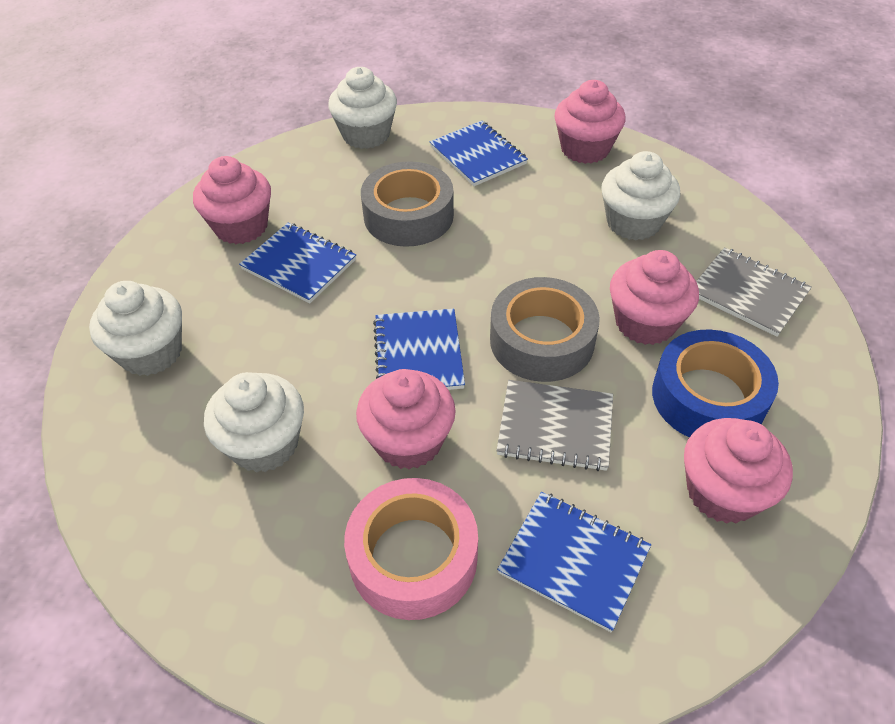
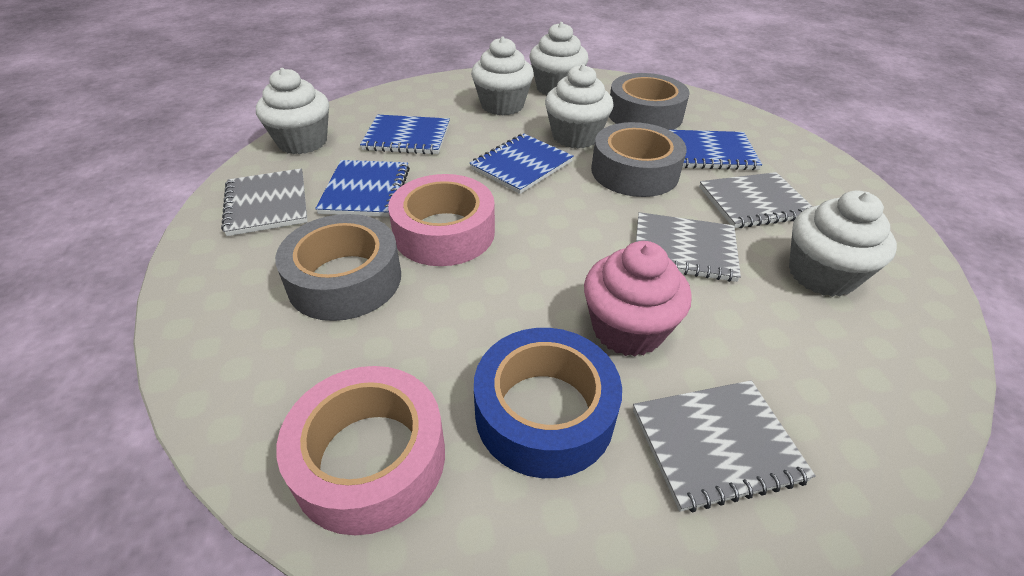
grey notebook: [496,380,613,471] [696,247,812,337] = 2 -> [221,168,308,236] [633,380,816,512] [636,212,741,282] [699,172,813,228] = 4
grey tape: [361,161,454,247] [490,277,600,382] = 2 -> [275,214,401,321] [591,122,687,197] [609,73,690,130] = 3
pink cupcake: [193,156,271,244] [356,369,456,469] [554,80,626,164] [610,250,699,345] [684,418,793,524] = 5 -> [584,241,692,356] = 1
pink tape: [344,478,478,620] = 1 -> [276,366,445,535] [388,174,495,266] = 2
white cupcake: [89,281,182,376] [204,372,304,473] [328,67,397,149] [601,151,680,240] = 4 -> [256,68,329,154] [471,37,534,115] [530,22,589,96] [545,64,614,148] [789,190,897,297] = 5

